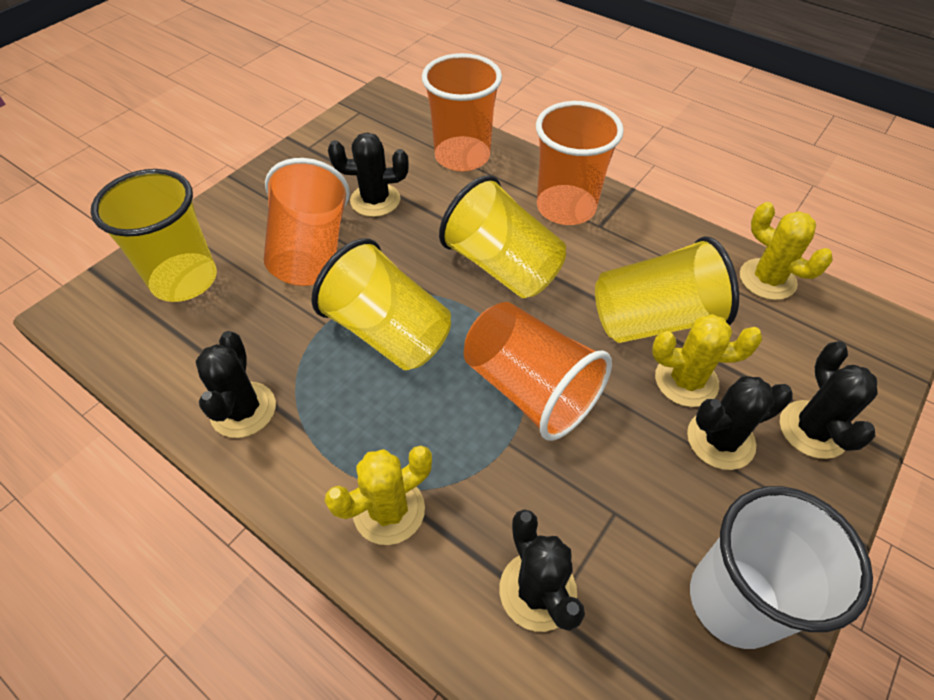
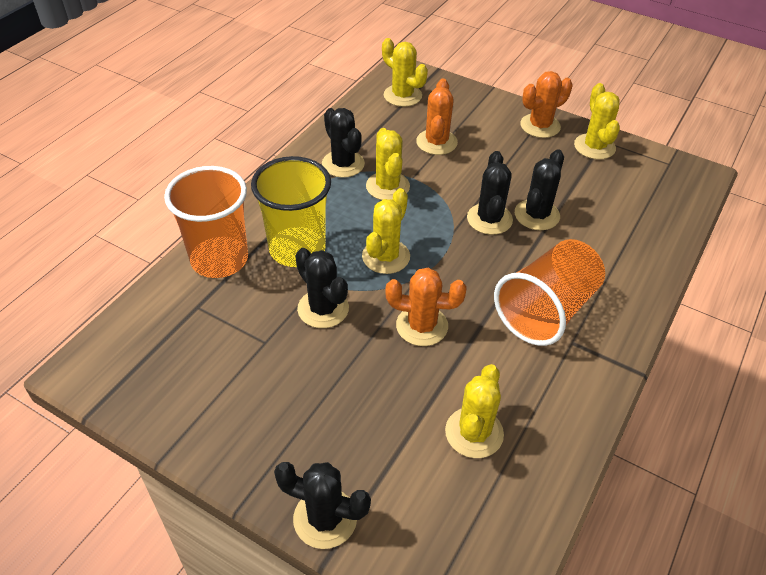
orange cactus: none = 0 -> [385,268,467,346] [416,79,458,155] [520,71,573,138] = 3
orange cup: [264,158,350,286] [422,53,502,172] [464,302,612,441] [536,101,624,225] = 4 -> [164,166,248,278] [494,239,605,346] = 2
white cup: [690,486,873,649] = 1 -> none = 0
yellow cactus: [325,446,432,545] [652,314,763,407] [740,202,833,300] = 3 -> [362,188,410,274] [366,128,410,200] [382,38,428,107] [445,364,504,458] [574,83,620,159] = 5
yellow cup: [91,169,217,302] [311,238,451,370] [439,175,566,298] [595,236,739,343] = 4 -> [251,156,331,267] = 1

